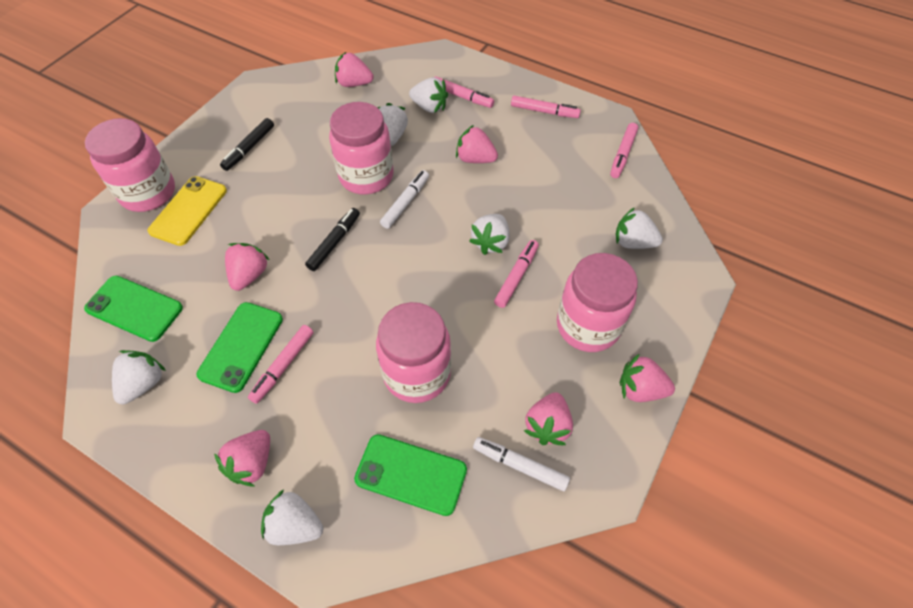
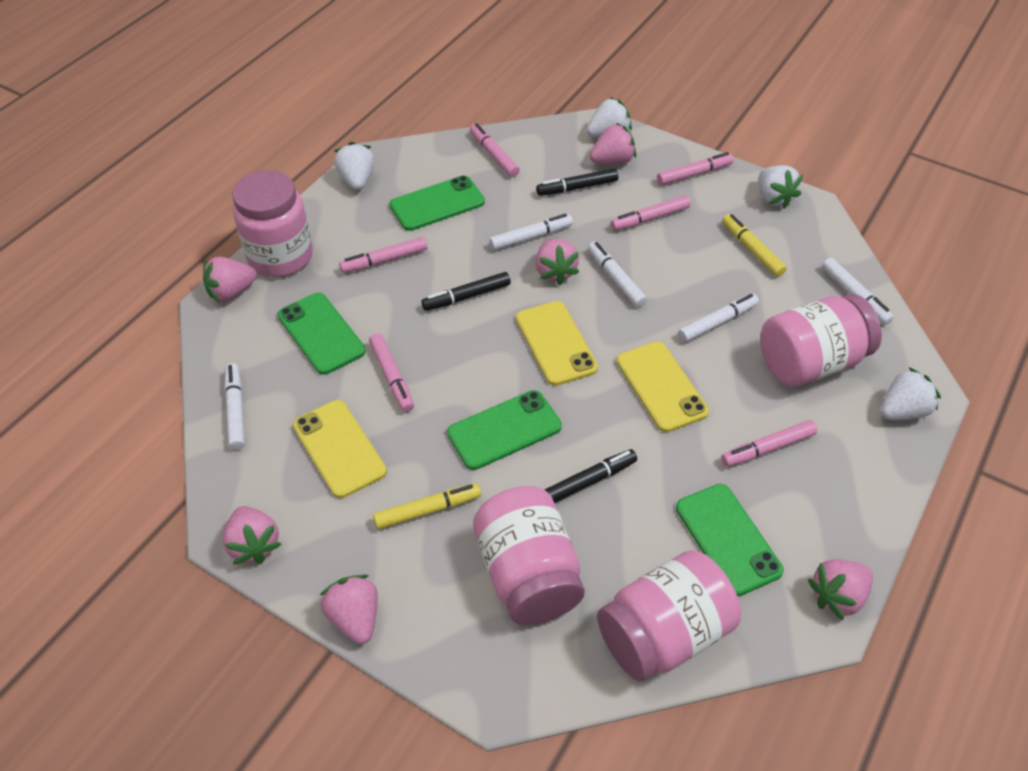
black marker: [220,118,274,171] [305,208,360,271] = 2 -> [421,272,511,311] [536,168,618,196] [544,449,637,503] = 3
green phone: [84,276,183,342] [197,302,283,393] [354,434,467,516] = 3 -> [277,293,366,375] [390,176,485,231] [447,390,562,470] [676,484,784,596] = 4
pink marker: [248,325,314,404] [435,76,494,108] [494,240,539,308] [511,96,581,118] [610,123,638,178] = 5 -> [339,237,427,273] [369,333,414,412] [470,123,520,177] [611,195,691,231] [657,152,734,185] [721,420,817,467] = 6
white marker: [380,170,429,229] [473,437,570,491] = 2 -> [224,363,245,450] [489,214,573,250] [588,241,647,307] [678,294,759,342] [822,258,894,325] = 5
white strawberry: [112,350,166,404] [261,489,323,545] [377,103,408,146] [409,77,448,113] [469,214,509,255] [616,207,663,249] = 6 -> [334,142,375,190] [587,97,632,138] [759,165,803,209] [880,367,941,420] = 4
yellow marker: none = 0 -> [373,483,481,529] [722,214,786,277] = 2
yellow phone: [148,176,227,246] = 1 -> [293,400,387,498] [516,301,598,386] [617,342,709,432] = 3

